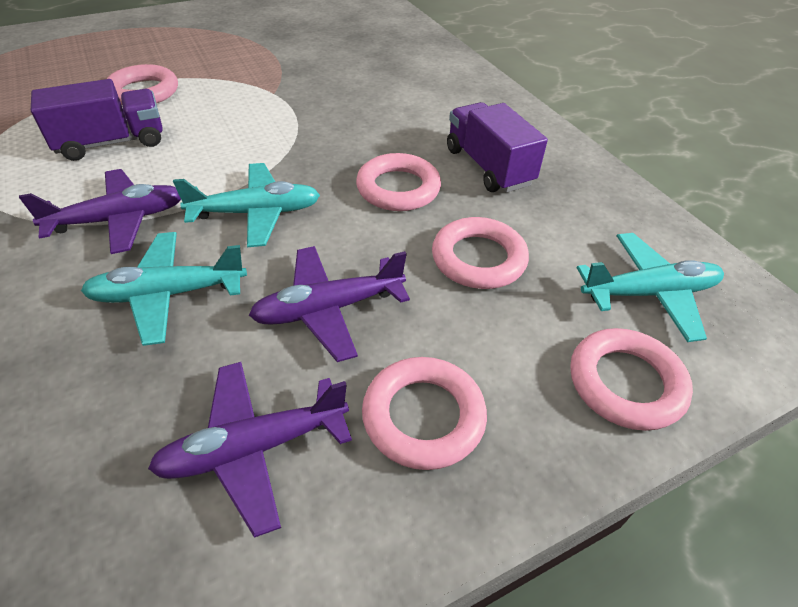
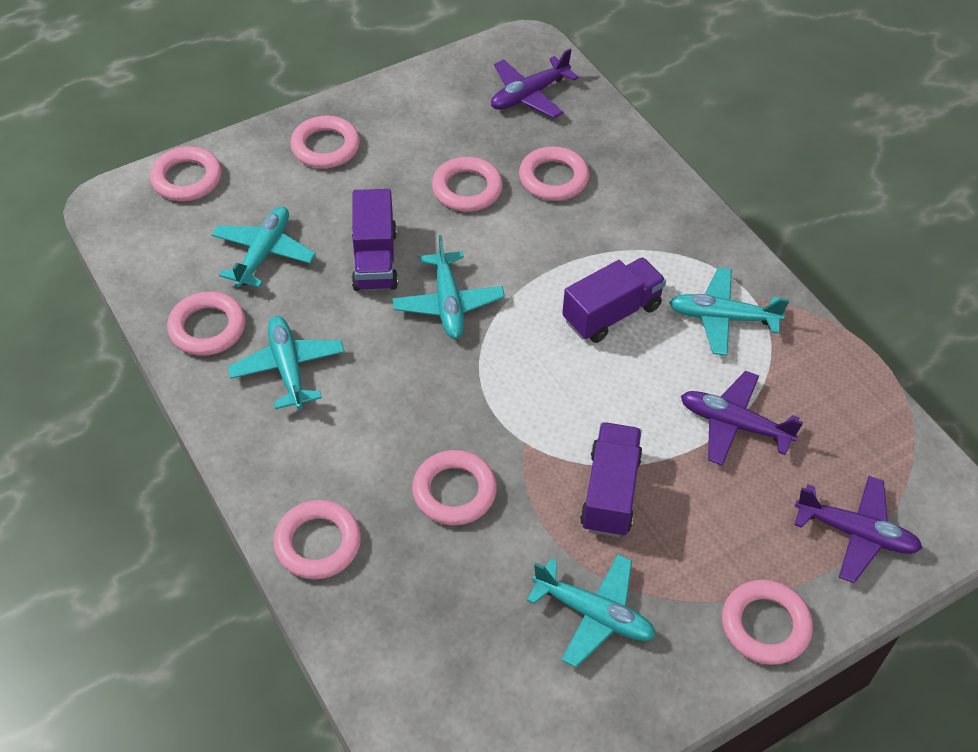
pink ring: [107,64,178,105] [356,153,441,211] [362,357,487,470] [432,217,529,289] [570,328,693,431] = 5 -> [150,147,222,201] [167,291,246,356] [274,500,361,579] [290,116,360,168] [412,450,497,525] [432,157,503,212] [519,146,589,201] [722,580,813,665] = 8
purple truck: [31,79,163,161] [447,102,548,193] = 2 -> [352,189,398,291] [562,257,666,343] [580,422,643,537] = 3
turquoise plane: [81,232,247,346] [173,163,320,247] [577,233,724,342] = 3 -> [212,206,316,288] [228,316,345,409] [393,235,505,339] [527,554,656,668] [669,267,789,356] = 5

